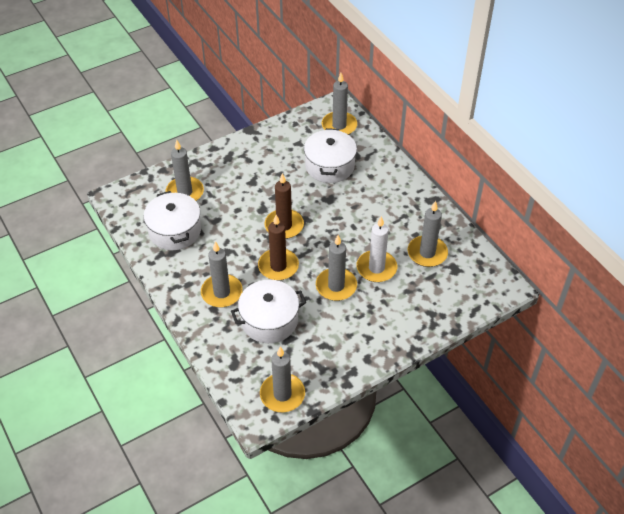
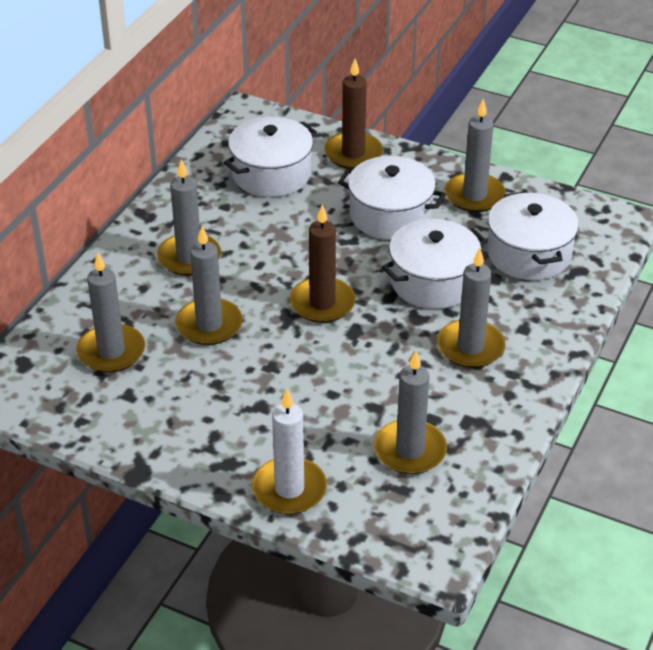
white pot: [143,191,201,250] [231,280,306,343] [304,128,357,183] = 3 -> [224,116,317,197] [338,156,446,240] [382,219,487,309] [487,191,579,280] = 4

